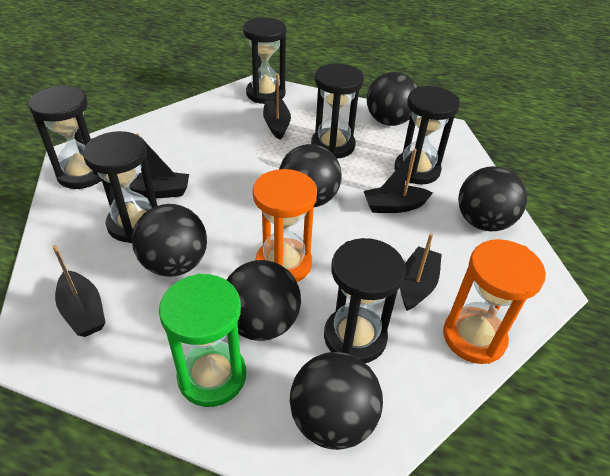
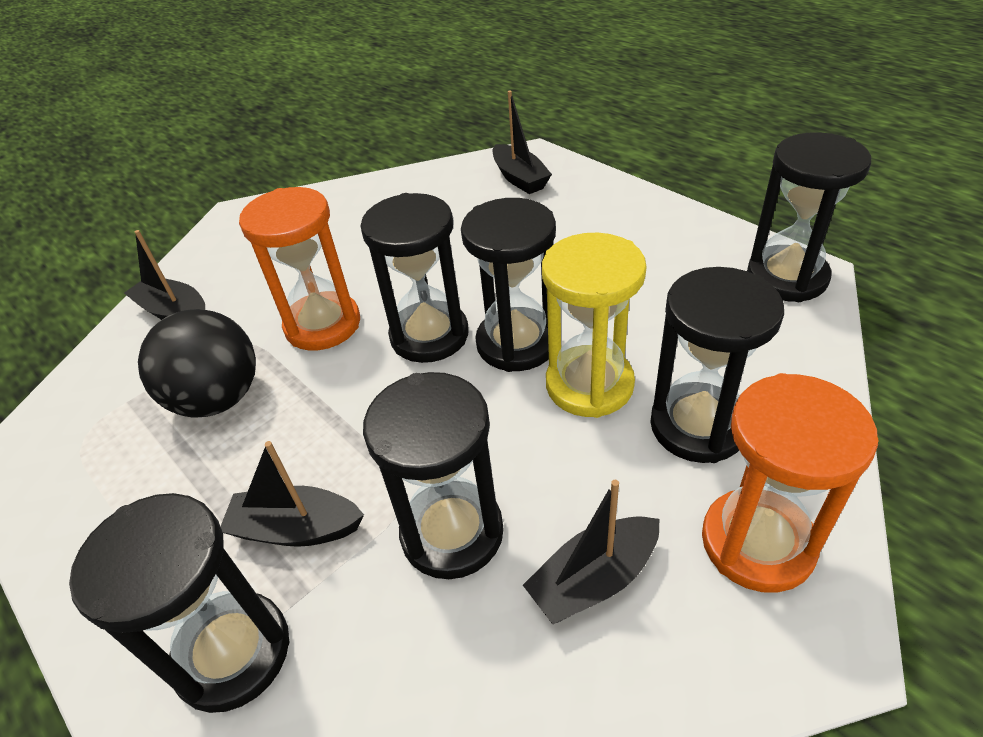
black ball: [132,204,207,277] [227,260,301,341] [279,144,342,207] [290,352,383,450] [367,72,417,126] [458,166,527,231] = 6 -> [138,309,256,417] = 1
black boat: [53,245,106,337] [129,133,189,198] [263,74,291,140] [364,149,433,213] [400,234,442,311] = 5 -> [124,230,205,320] [220,441,364,547] [493,90,552,194] [523,480,660,624] = 4
green hourglass: [159,274,246,407] = 1 -> none = 0
yellow hourglass: none = 0 -> [542,233,646,418] = 1

